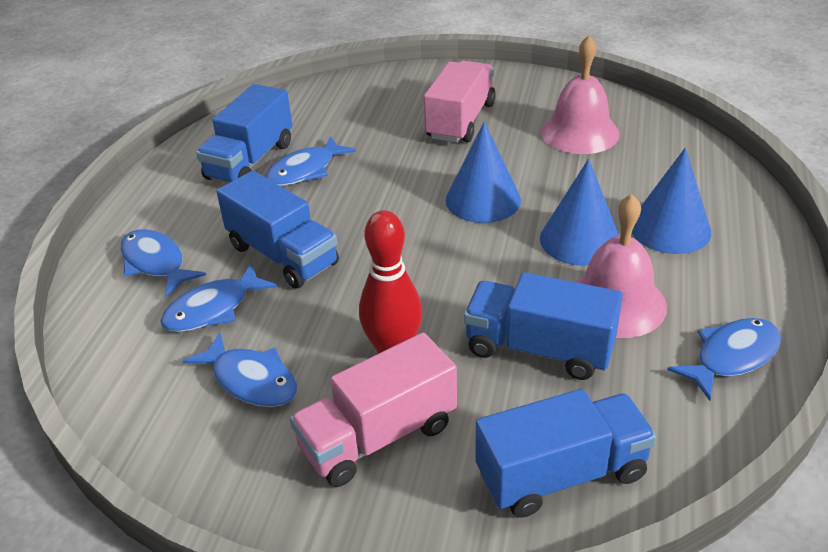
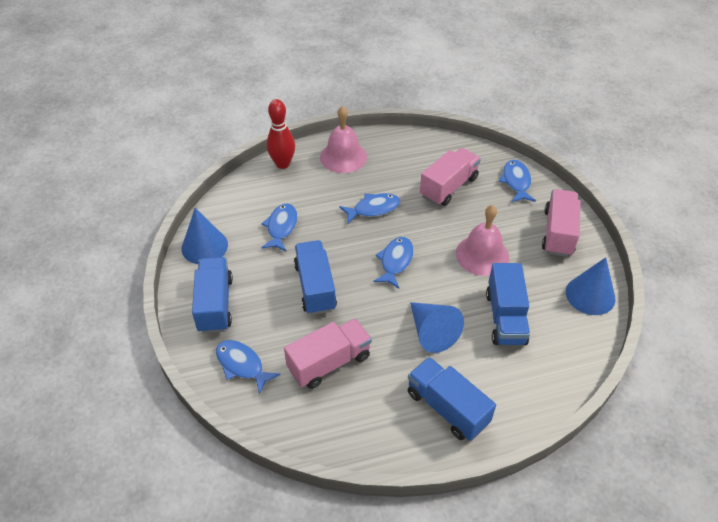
pink truck: [290,333,457,487] [424,61,496,143] = 2 -> [284,318,372,389] [420,148,481,206] [542,189,581,257] = 3

